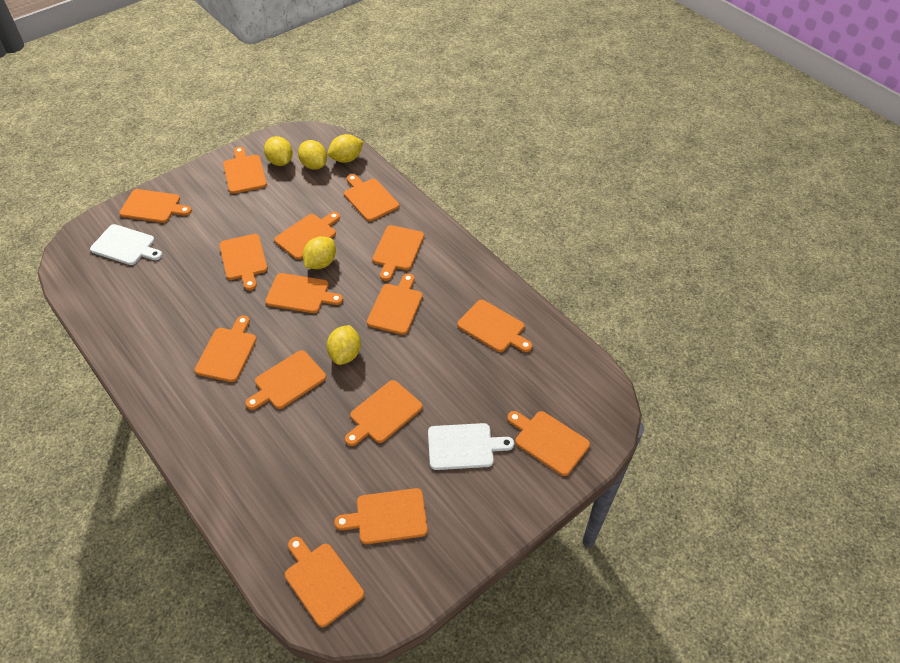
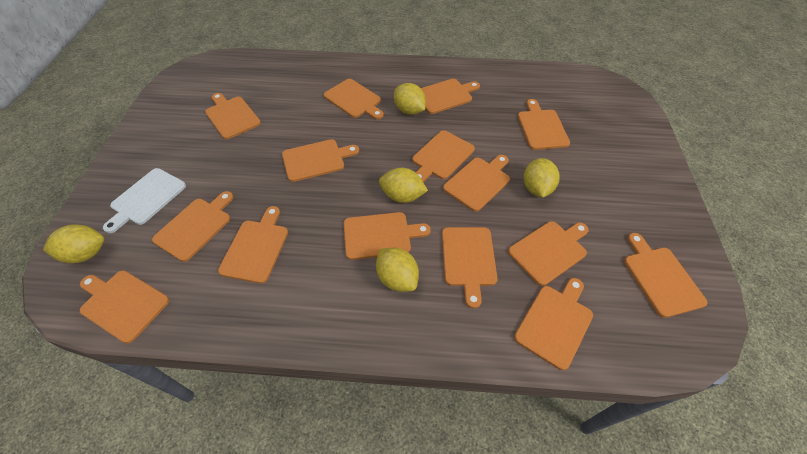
white cutting board: [90,224,162,265] [428,423,514,470] = 2 -> [103,168,186,233] = 1

